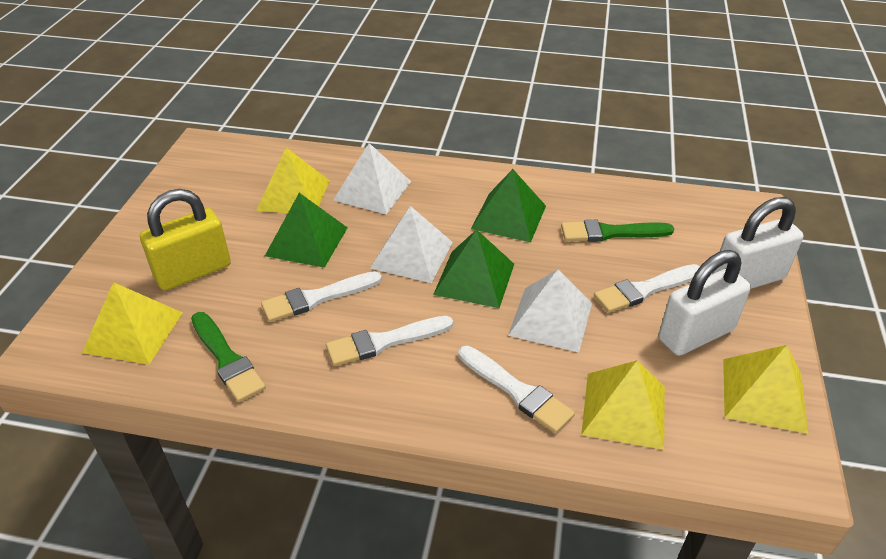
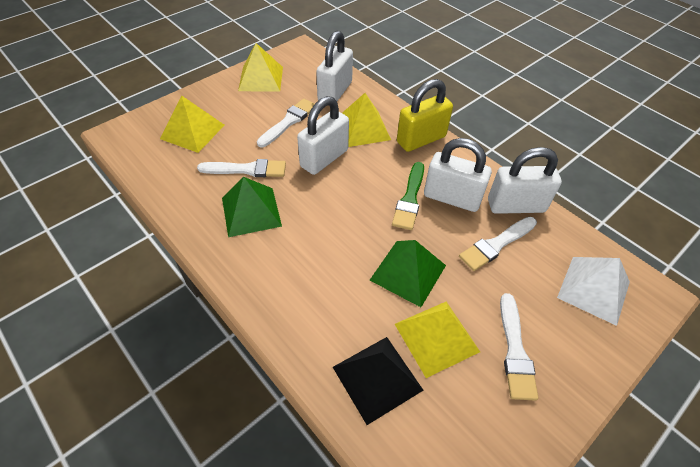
black pyramid: none = 0 -> [333,337,423,425] = 1
green brush: [191,312,266,402] [561,220,674,242] = 2 -> [392,162,424,230] = 1
green pyramid: [265,193,348,268] [433,229,514,308] [471,169,546,242] = 3 -> [222,177,282,237] [370,240,446,307] = 2
white padlock: [659,250,751,356] [712,197,804,289] = 2 -> [297,96,349,175] [316,31,353,101] [424,138,492,212] [488,147,562,214] = 4
white pyramid: [333,143,411,214] [370,206,453,283] [508,269,592,352] = 3 -> [557,257,630,326] = 1

